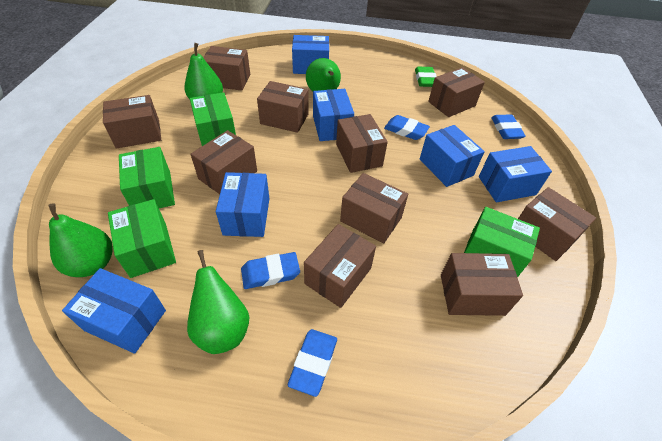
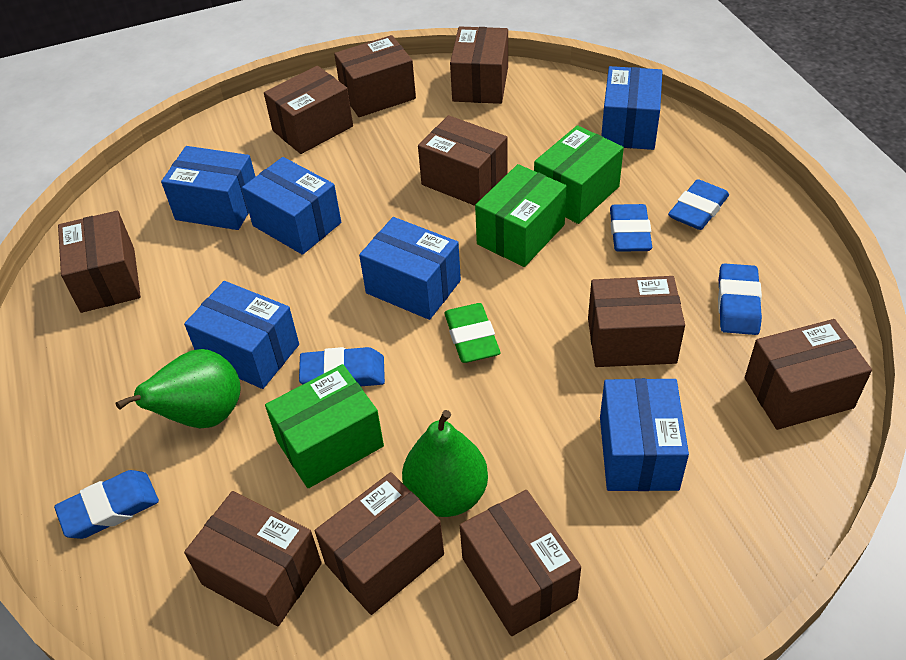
blue eraser: [241,252,300,289] [288,329,337,397] [384,115,430,140] [491,114,526,139] = 4 -> [54,470,159,539] [299,347,385,386] [610,204,652,252] [668,179,729,230] [718,263,762,335] = 5
green box: [108,199,176,278] [119,147,175,208] [190,92,236,146] [464,207,540,278] = 4 -> [265,364,384,488] [475,164,567,267] [534,125,624,224] = 3
green pear: [48,203,113,277] [184,43,223,99] [187,250,249,354] [306,58,341,91] = 4 -> [115,349,240,428] [402,410,488,517] = 2

